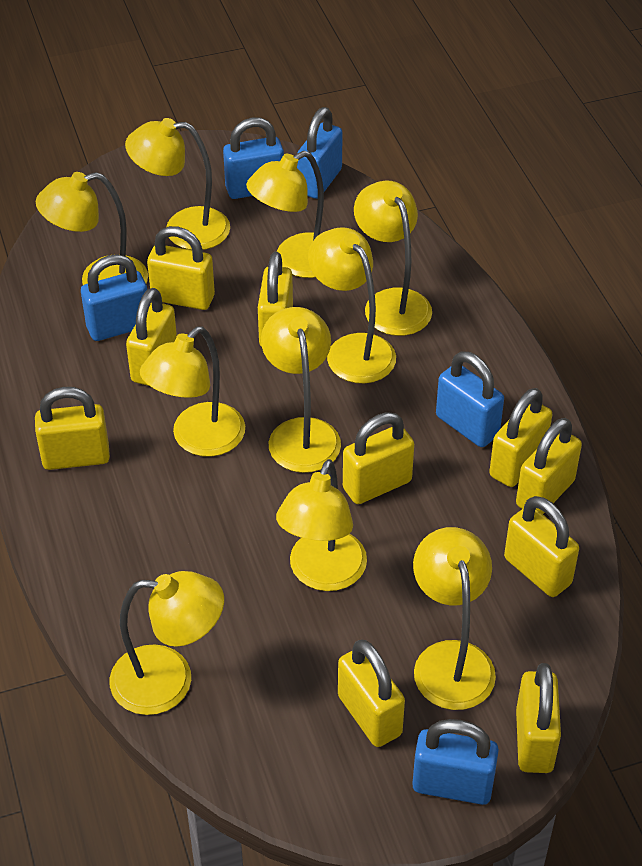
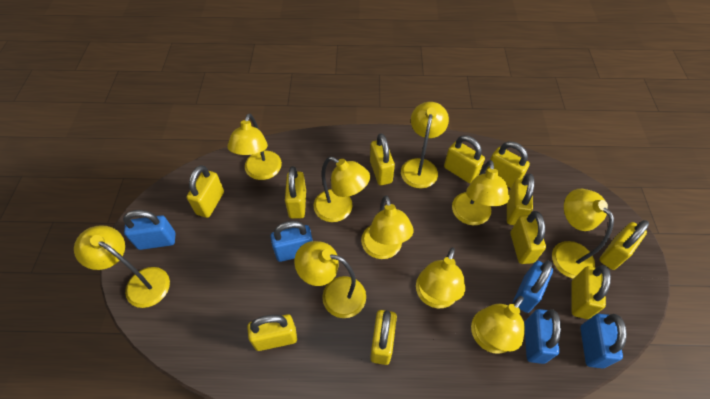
yellow padlock: [35,387,110,470] [126,288,177,386] [147,226,215,310] [258,252,293,347] [338,640,405,747] [343,412,414,504] [489,388,552,487] [504,496,579,597] [516,418,582,514] [516,663,561,773] = 10 -> [187,165,224,218] [247,314,297,351] [285,166,306,219] [370,133,395,185] [370,310,397,365] [444,135,485,184] [485,142,530,188] [507,174,534,225] [511,211,546,264] [572,265,611,319] [599,220,649,270] = 11

